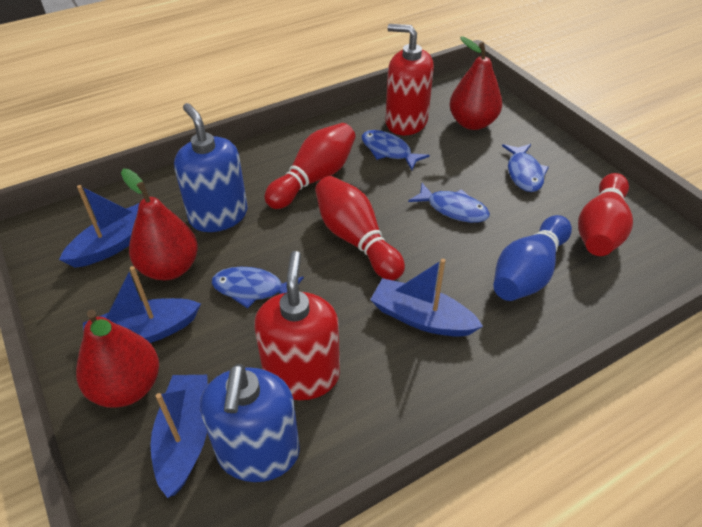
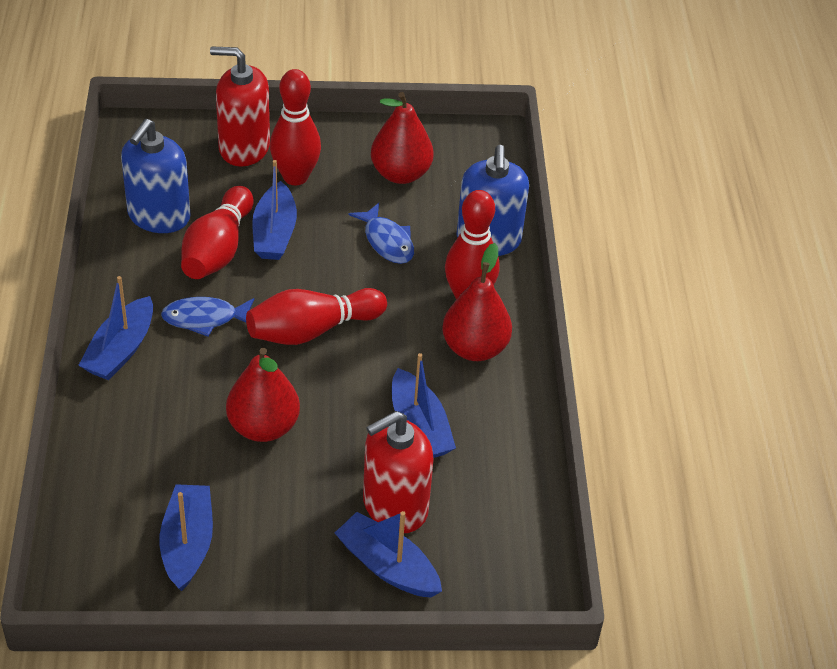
blue boat: [59,185,139,268] [83,266,201,343] [150,375,208,498] [370,259,483,337] = 4 -> [78,276,153,380] [159,484,213,591] [252,160,297,260] [335,511,442,598] [392,353,456,458] = 5
blue bowling pin: [493,215,572,301] = 1 -> none = 0
blue fish: [212,267,304,309] [362,130,430,170] [408,183,490,223] [502,144,549,192] = 4 -> [161,297,254,337] [349,203,414,264] = 2
red bowling pin: [264,123,356,209] [315,176,405,280] [578,173,633,256] = 3 -> [181,186,254,279] [246,288,387,345] [270,69,321,185] [445,190,499,300] = 4

